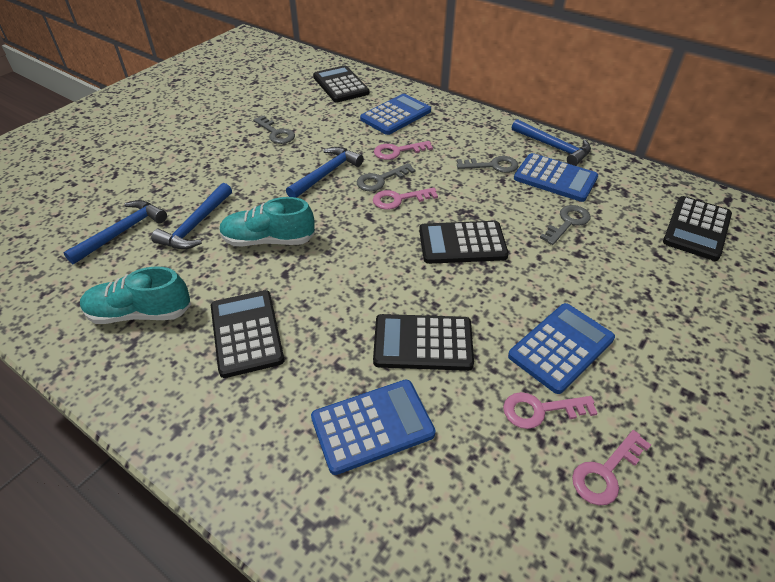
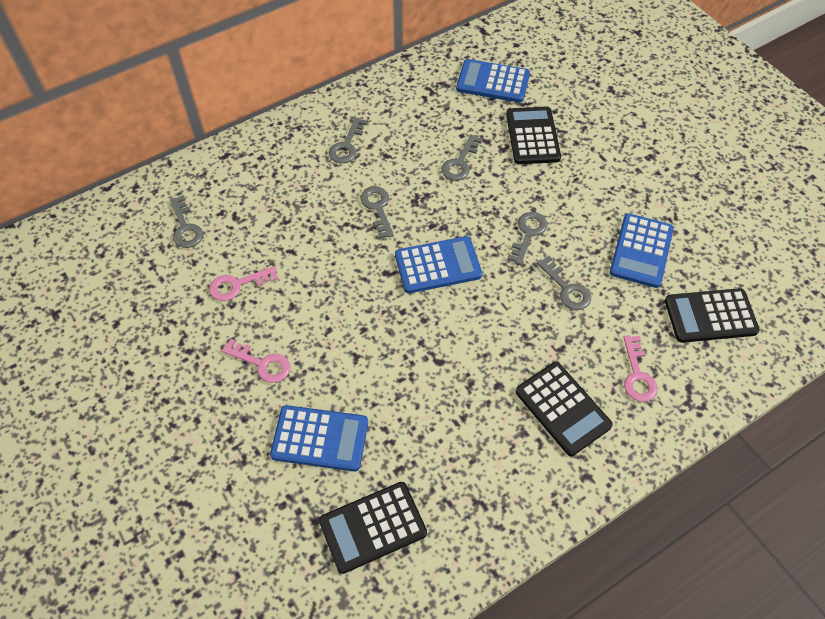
black calculator: [211,290,284,378] [313,65,370,102] [373,314,474,371] [419,221,509,264] [663,196,732,261] = 5 -> [319,482,427,574] [506,106,561,164] [516,362,613,456] [665,288,760,343] = 4
blue hammer: [63,200,167,264] [151,183,232,249] [286,147,363,198] [512,119,591,166] = 4 -> none = 0
grey key: [253,115,295,144] [357,163,415,191] [457,156,518,173] [540,205,591,245] = 4 -> [170,196,203,248] [329,117,367,163] [360,186,394,239] [441,135,483,181] [507,212,547,265] [537,256,591,310] = 6
pink key: [373,188,438,210] [374,141,433,160] [503,392,598,429] [572,430,651,505] = 4 -> [209,266,278,301] [222,339,290,383] [623,335,658,402] = 3
turquoise shoe: [80,266,191,324] [219,197,315,246] = 2 -> none = 0

